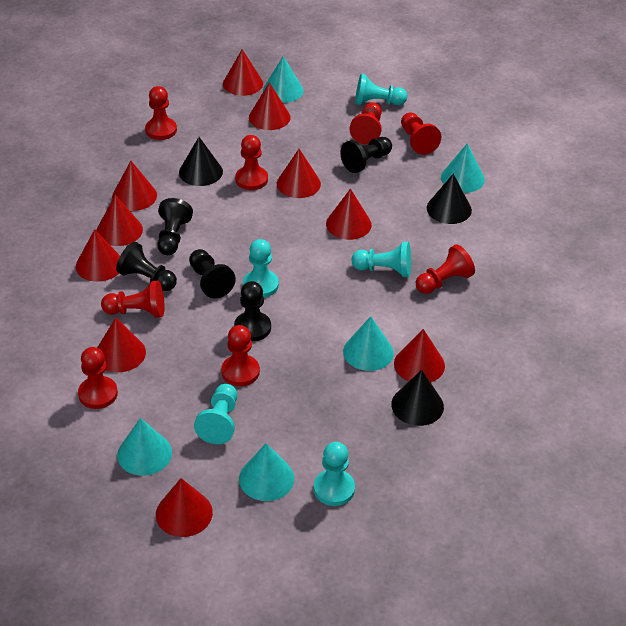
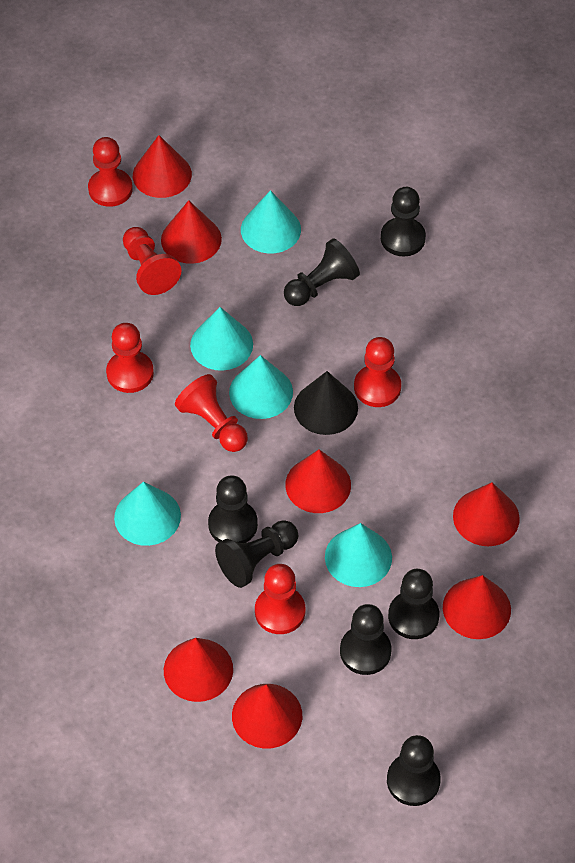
black cone: [179,137,223,186] [391,370,444,426] [427,174,472,224] = 3 -> [294,371,358,435] = 1
black pawn: [116,242,177,291] [158,198,193,255] [189,249,236,299] [234,281,271,341] [340,137,392,173] = 5 -> [208,475,258,543] [215,520,298,588] [284,238,360,306] [340,604,391,675] [381,187,426,256] [387,735,441,806] [388,569,439,639] = 7
red cone: [76,229,120,282] [96,195,143,246] [97,317,146,372] [112,161,157,211] [156,478,213,537] [223,49,263,96] [249,82,290,130] [277,149,321,198] [326,189,372,240] [394,329,445,383] = 10 -> [133,135,192,198] [161,200,222,264] [164,638,233,702] [232,684,302,748] [285,449,351,513] [443,575,511,639] [453,483,520,546] = 7
red pawn: [78,347,118,409] [101,281,164,318] [145,86,177,140] [221,325,260,386] [235,135,268,190] [349,102,382,145] [401,112,441,155] [416,244,475,294] = 8 -> [88,137,133,207] [106,323,154,393] [123,227,181,295] [175,374,248,452] [255,564,305,634] [354,337,401,407] = 6
turquoise pawn: [194,384,237,444] [243,239,279,298] [314,442,355,506] [352,242,411,277] [355,74,407,105] = 5 -> none = 0

